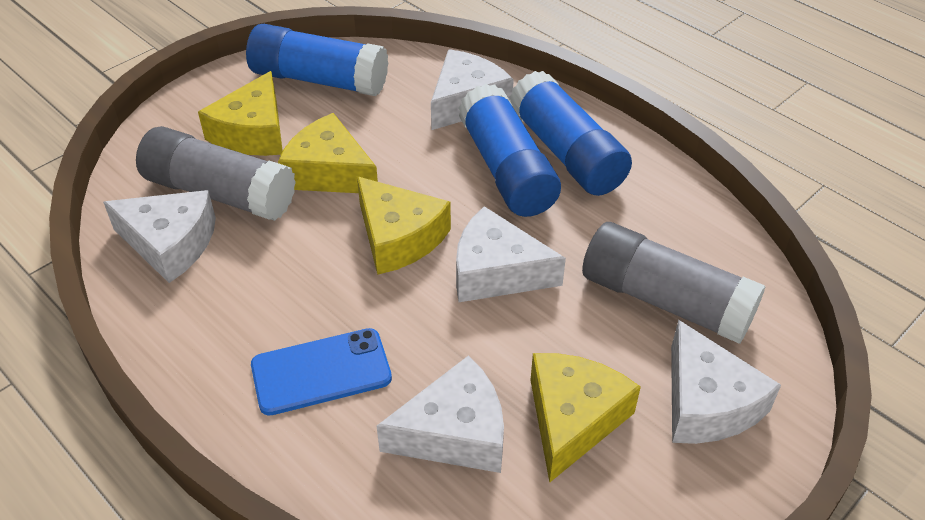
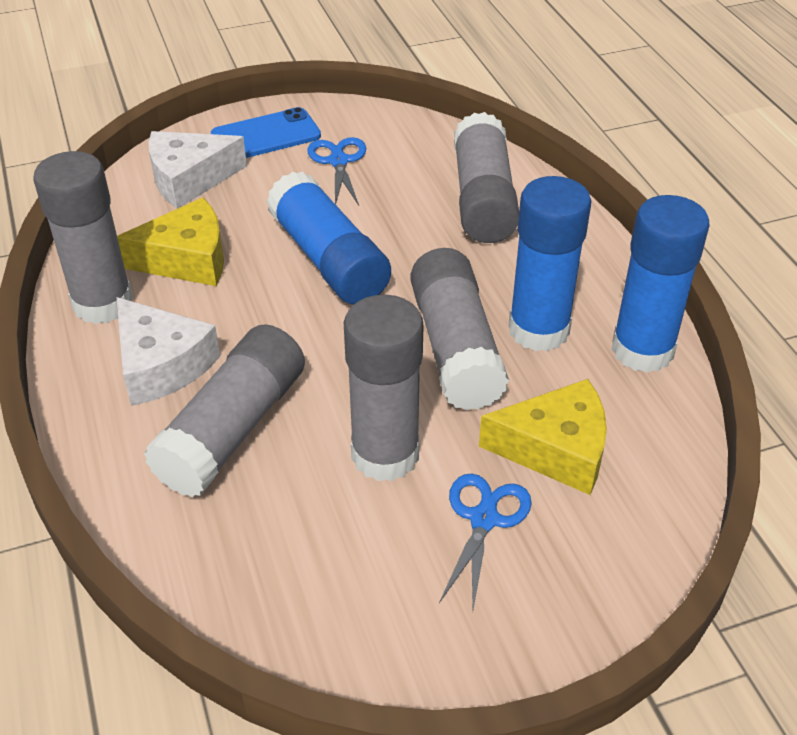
blue scissors: none = 0 -> [307,137,366,205] [439,473,532,609] = 2
grey glue stick: [136,126,296,221] [582,222,766,344] = 2 -> [33,151,133,324] [144,324,305,497] [344,295,423,481] [411,248,509,411] [454,112,519,243] = 5
white cheese: [103,190,216,283] [377,355,504,473] [431,49,514,130] [456,206,566,302] [671,320,781,444] = 5 -> [117,297,220,406] [149,131,247,209] = 2
yellow cheese: [198,71,283,156] [278,113,378,193] [357,176,451,275] [531,353,641,483] = 4 -> [117,198,224,286] [479,379,607,495] = 2

